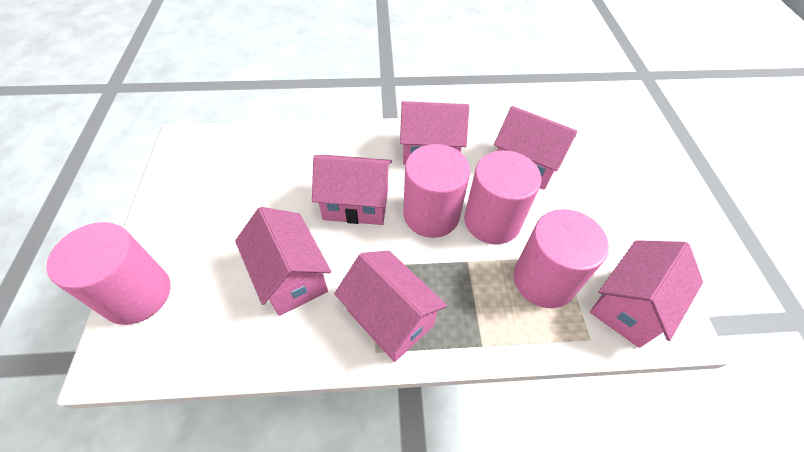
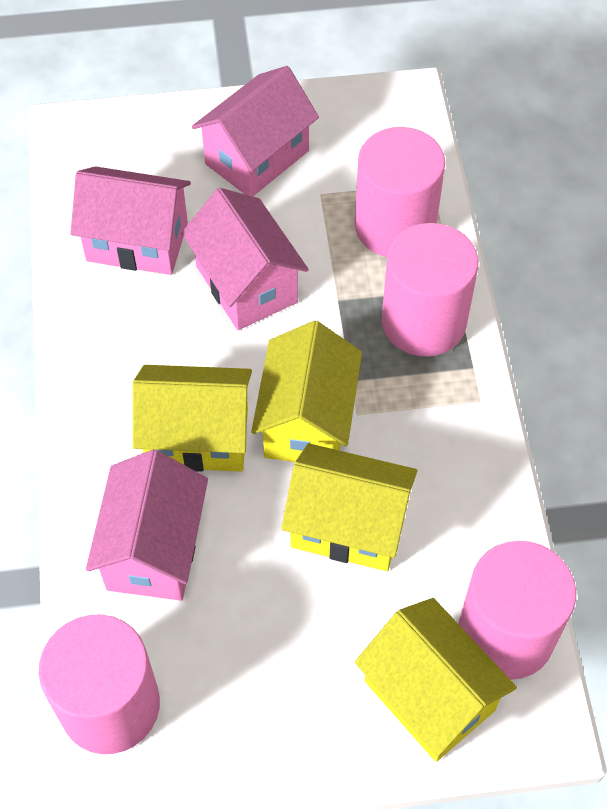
pink house: [235,207,331,316] [312,155,392,225] [334,251,447,362] [400,101,469,165] [494,106,577,190] [590,240,703,348] = 6 -> [70,166,191,275] [86,450,208,601] [181,188,309,330] [192,66,319,196] = 4
yellow house: none = 0 -> [133,365,252,472] [251,321,362,462] [281,443,417,571] [355,598,517,762] = 4

